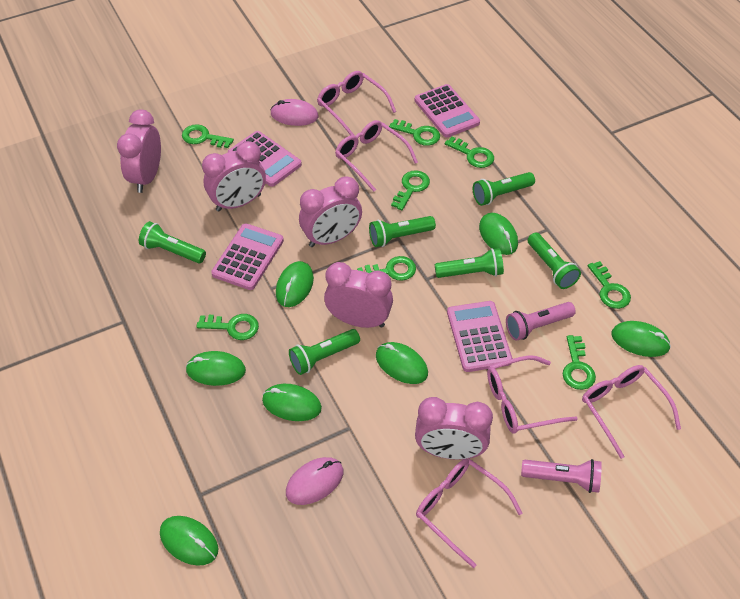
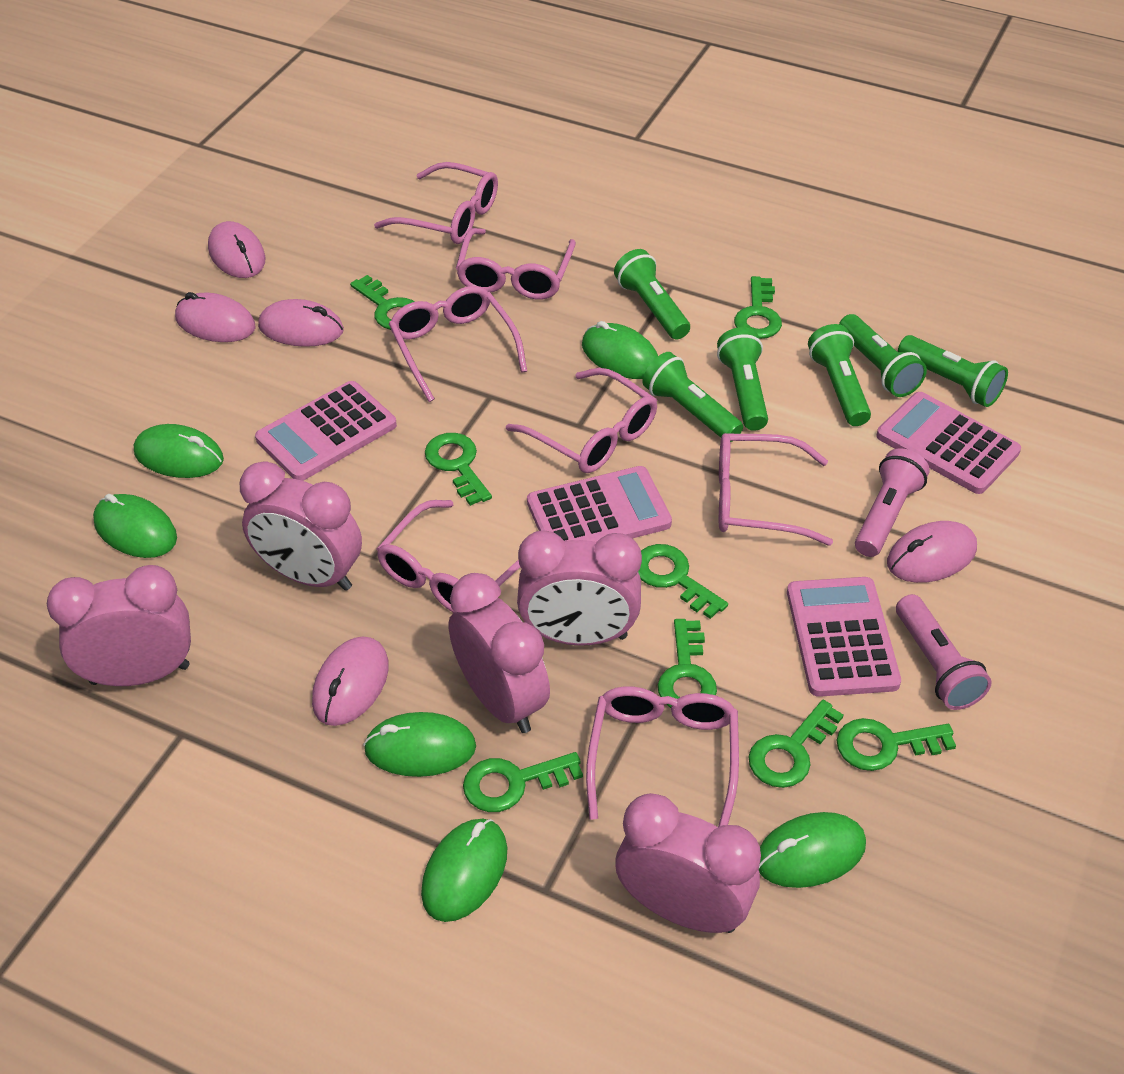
green mouse: [160,516,218,566] [185,351,246,386] [262,384,322,421] [276,261,314,307] [376,342,428,384] [479,213,518,255] [611,321,671,357] = 7 -> [93,494,177,558] [134,424,224,478] [363,712,476,777] [421,819,507,922] [582,321,658,379] [759,812,866,888] = 6
pink glasses: [317,71,396,136] [335,120,418,192] [416,459,523,568] [487,355,578,433] [582,365,681,459] = 5 -> [374,162,498,244] [377,500,520,613] [389,286,527,402] [456,228,576,300] [506,368,657,473] [586,686,739,827] [719,433,833,546] = 7
pink mouse: [270,99,318,126] [286,457,344,505] = 2 -> [175,292,256,342] [208,221,266,278] [258,299,344,347] [312,636,389,726] [887,521,977,583] = 5

